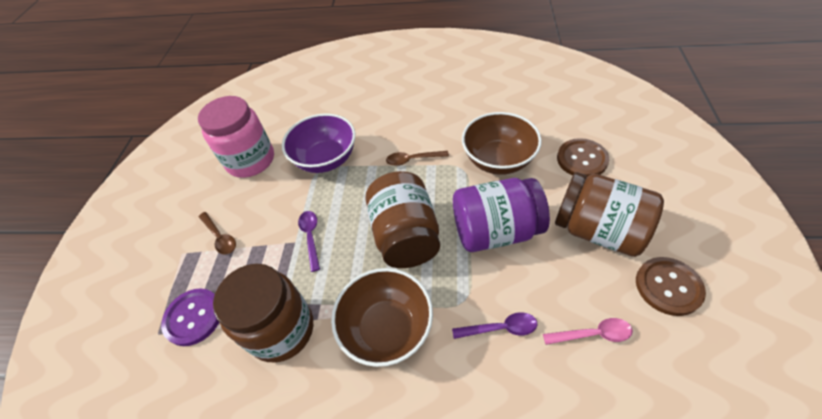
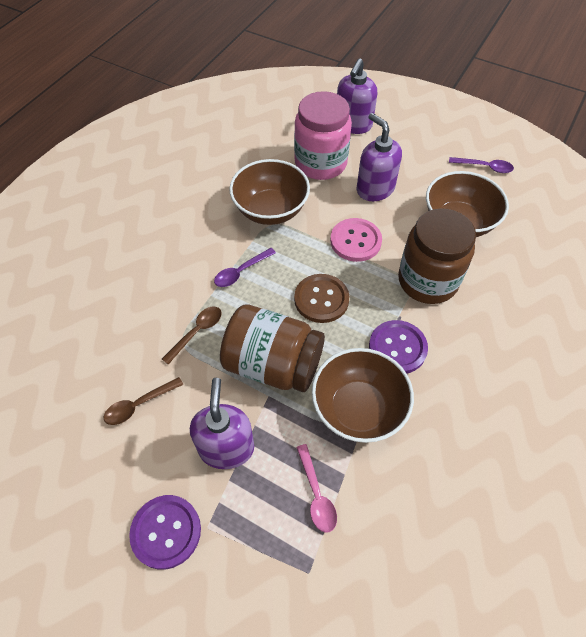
brown bowl: [331,268,433,367] [462,112,542,175] = 2 -> [229,159,310,225] [312,348,414,443] [426,171,509,237] = 3
brown button: [557,138,609,178] [636,257,706,316] = 2 -> [294,274,349,323] = 1
brown jar: [213,264,313,362] [365,171,440,268] [555,172,664,257] = 3 -> [220,304,325,392] [398,208,476,304] = 2
pink button: none = 0 -> [330,218,382,262] = 1
purple bowl: [282,113,355,173] = 1 -> none = 0
purple button: [161,288,219,346] = 1 -> [129,495,201,570] [369,320,428,373] = 2
purple jar: [453,178,550,252] = 1 -> none = 0
purple soap dispenser: none = 0 -> [190,378,254,469] [337,58,378,134] [357,113,402,201] = 3

